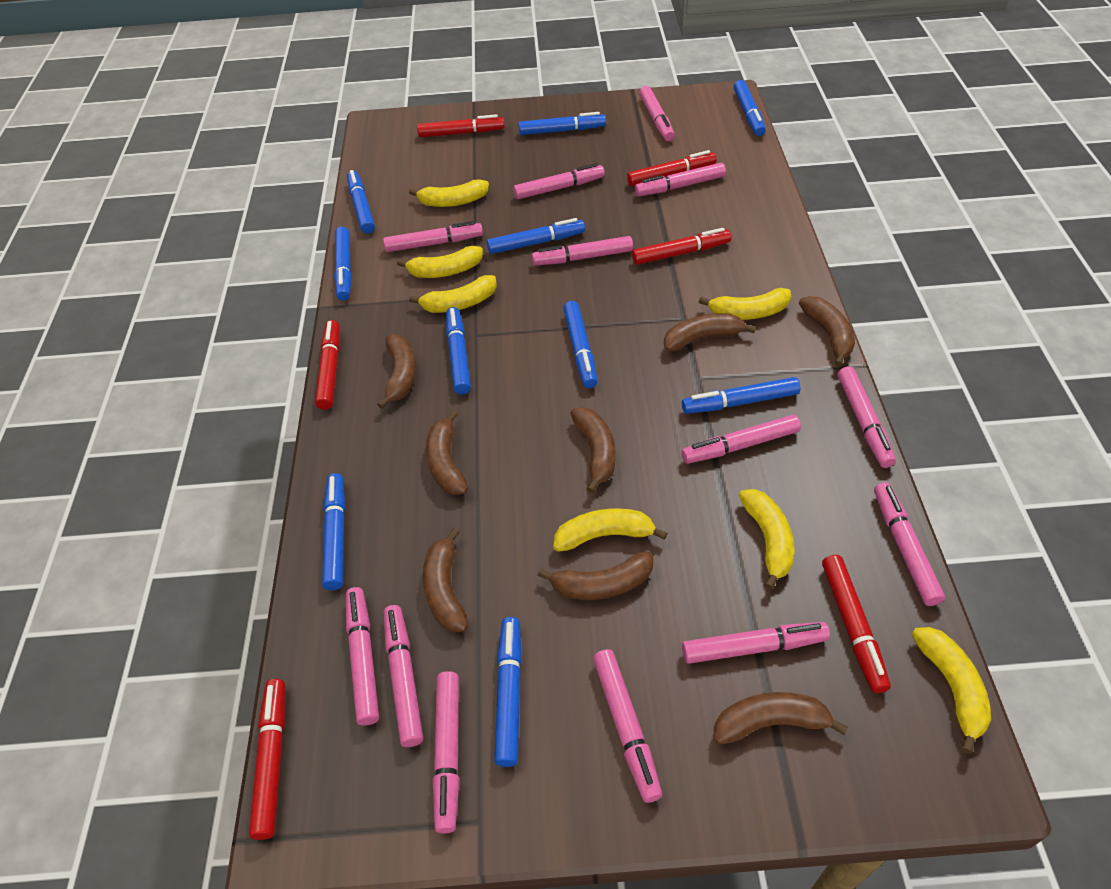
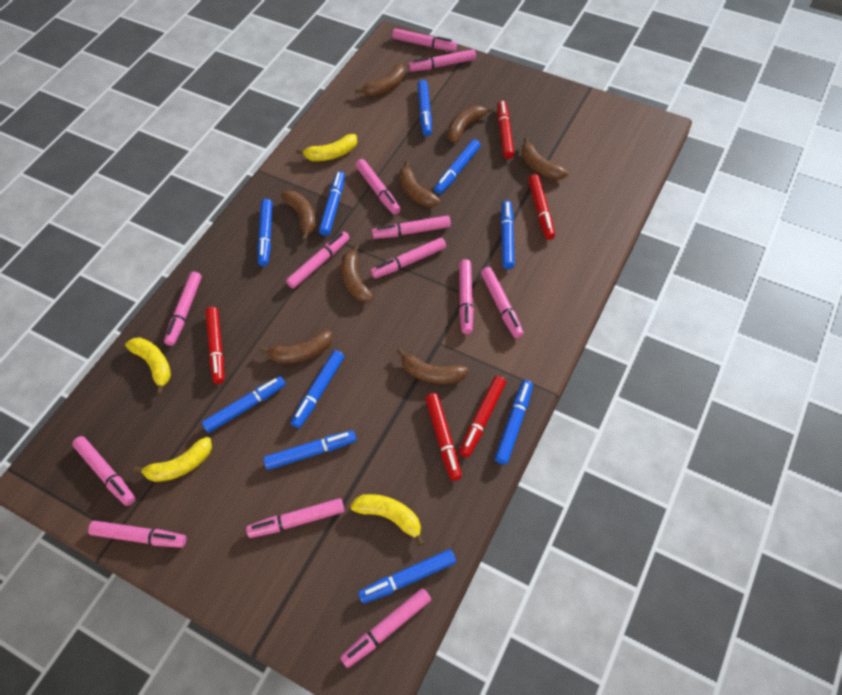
red marker: [249,679,285,840] [315,320,340,410] [417,114,505,137] [627,150,716,186] [632,228,731,265] [822,555,891,693] = 6 -> [205,307,224,384] [425,393,462,481] [459,376,506,457] [497,100,514,159] [528,174,555,240] = 5
yellow banana: [397,246,483,278] [409,179,489,207] [409,275,497,313] [553,508,667,552] [699,288,791,320] [739,489,795,590] [912,627,991,754] = 7 -> [125,338,171,395] [133,437,212,482] [296,134,357,161] [350,494,424,546] = 4

